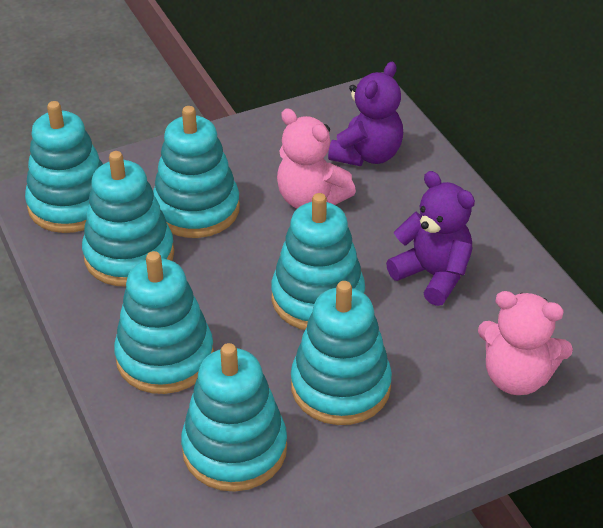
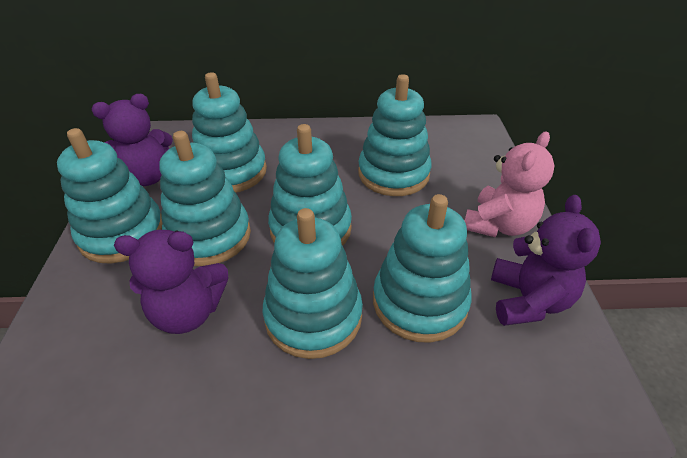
pink teddy bear: [277,108,356,209] [478,291,573,395] = 2 -> [465,132,554,237] = 1
purple teddy bear: [328,62,403,166] [386,171,475,306] = 2 -> [92,94,173,186] [114,230,229,334] [491,195,601,326] = 3

